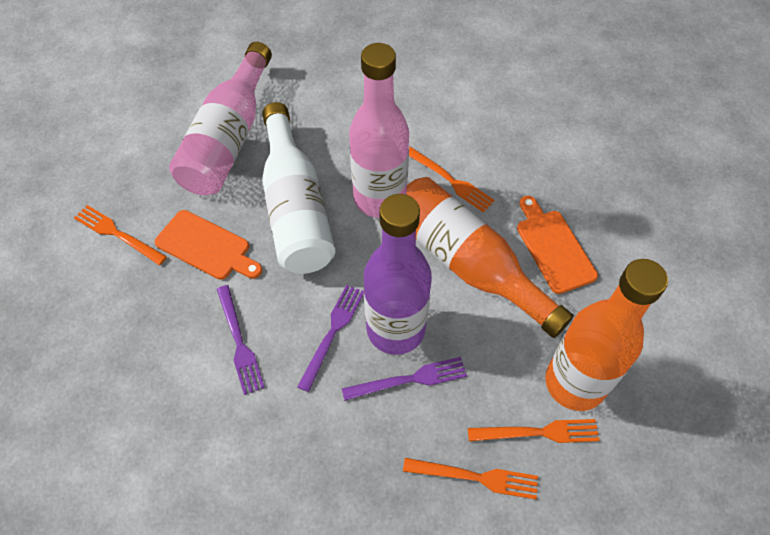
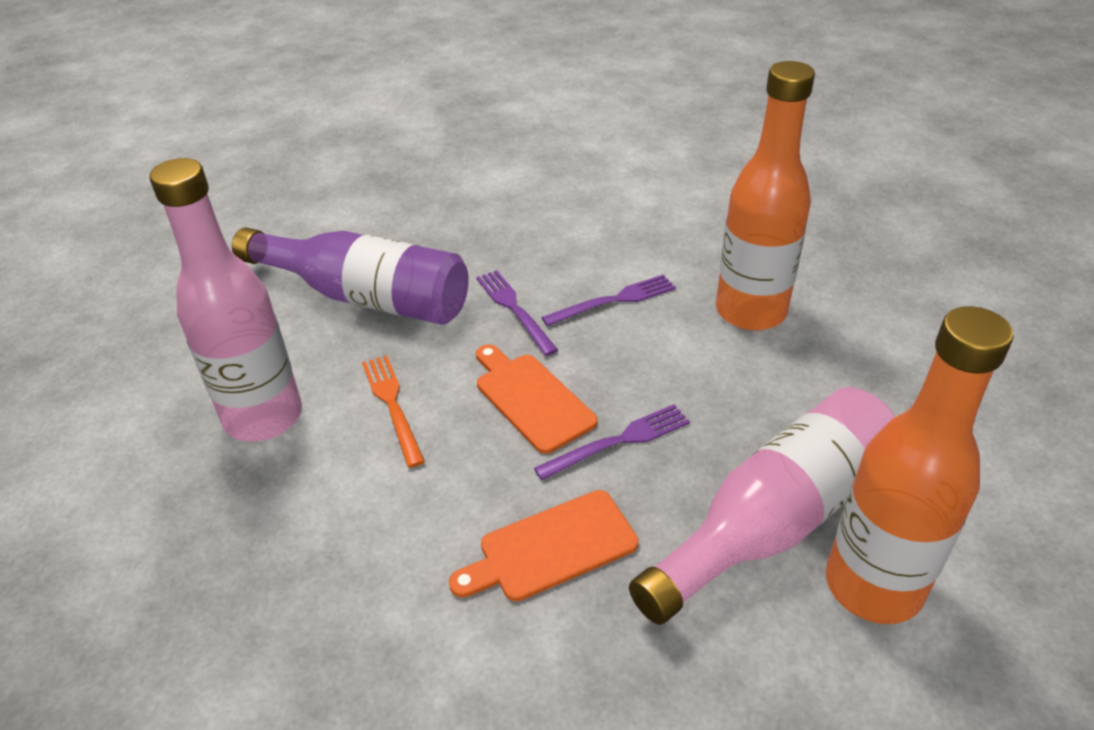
orange fork: [74,205,167,265] [403,458,538,500] [409,147,495,212] [468,419,600,443] = 4 -> [362,355,425,468] = 1
white bottle: [262,102,335,274] = 1 -> none = 0

